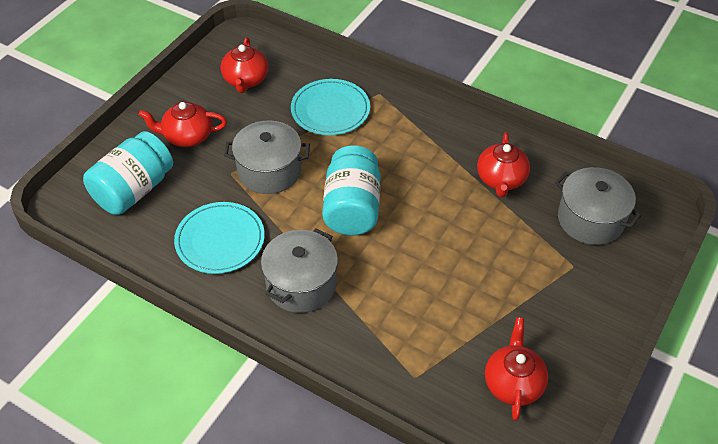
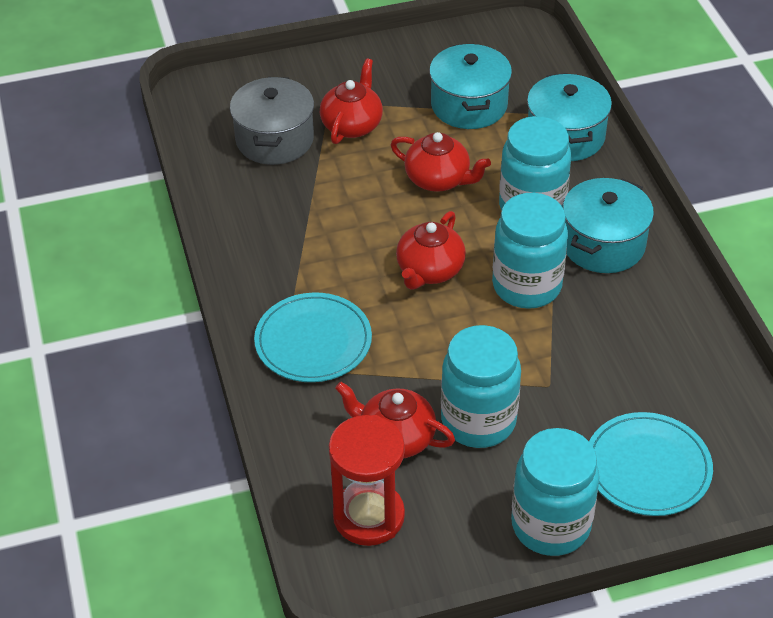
grey pot: [224,120,310,194] [261,228,338,313] [555,167,641,245] = 3 -> [230,77,314,165] = 1
red hourglass: none = 0 -> [329,415,405,546] = 1
turquoise jar: [83,131,173,215] [322,145,381,236] = 2 -> [441,325,521,448] [492,193,568,309] [499,116,571,211] [511,428,600,556] = 4
turquoise pot: none = 0 -> [429,44,512,129] [527,73,612,161] [563,178,654,273] = 3

